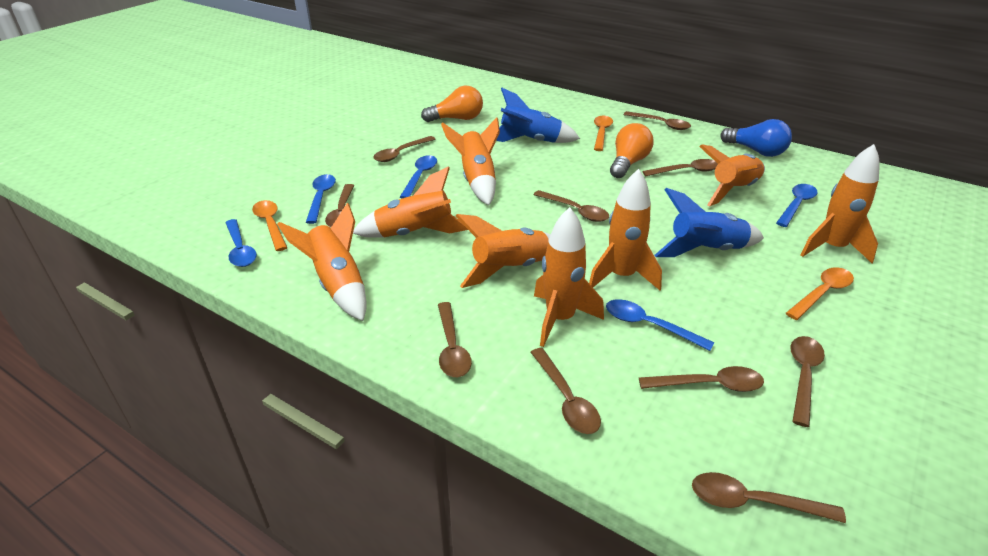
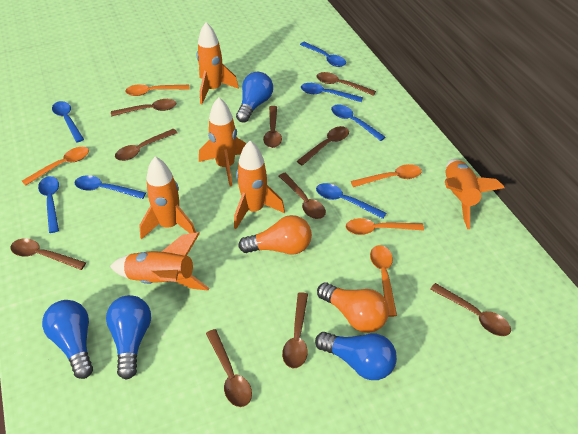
blue light bulb: [720,119,792,157] = 1 -> [42,300,93,379] [106,295,151,380] [236,72,273,122] [315,332,397,380] = 4
blue rocket: [496,88,580,143] [654,188,764,257] = 2 -> none = 0
blue spoon: [225,219,257,267] [306,174,336,224] [400,155,437,198] [606,299,714,351] [776,184,818,227] = 5 -> [38,176,59,233] [52,101,84,142] [74,175,146,199] [300,42,346,67] [301,83,363,102] [316,183,386,219] [331,104,386,141] = 7
orange rocket: [277,202,367,321] [353,166,468,238] [441,117,500,205] [456,214,551,288] [534,207,604,347] [589,169,662,290] [699,144,765,206] [801,144,880,264] = 8 -> [110,232,209,291] [139,157,196,240] [197,22,239,104] [199,97,246,186] [234,141,285,229] [445,159,505,229] = 6
orange spoon: [252,200,288,251] [594,116,613,151] [786,267,854,320] = 3 -> [22,147,89,186] [125,84,190,96] [346,218,424,235] [351,164,422,187] [370,245,397,317] = 5

